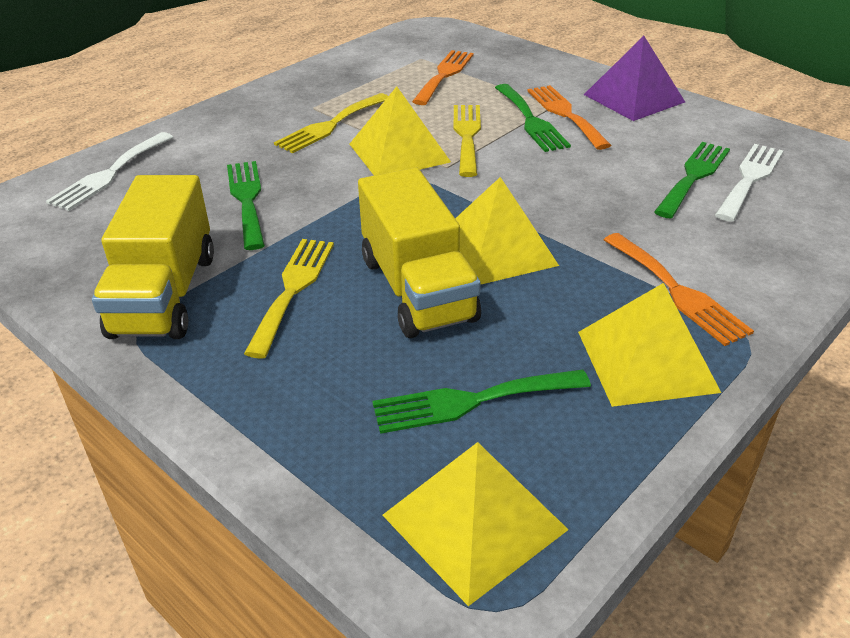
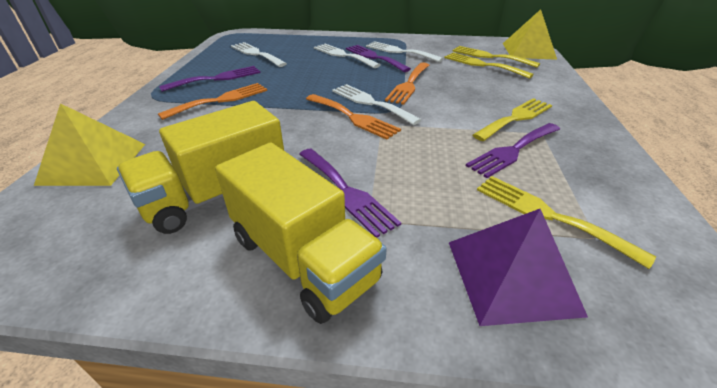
green fork: [227,161,265,250] [372,370,591,434] [495,84,571,152] [654,142,730,218] = 4 -> none = 0
purple fork: none = 0 -> [159,66,260,92] [299,149,401,238] [346,45,411,72] [466,123,560,178] = 4
white fork: [46,132,173,211] [715,144,783,222] = 2 -> [231,42,287,67] [314,44,380,68] [332,84,421,125] [366,41,443,62] = 4
yellow fork: [244,239,334,359] [274,93,388,153] [453,105,481,177] = 3 -> [445,52,534,79] [453,46,540,68] [473,98,552,141] [477,176,656,269] = 4
yellow pyramid: [350,86,451,175] [383,442,569,606] [455,177,559,284] [578,283,721,407] = 4 -> [34,103,145,186] [503,9,557,60] = 2

